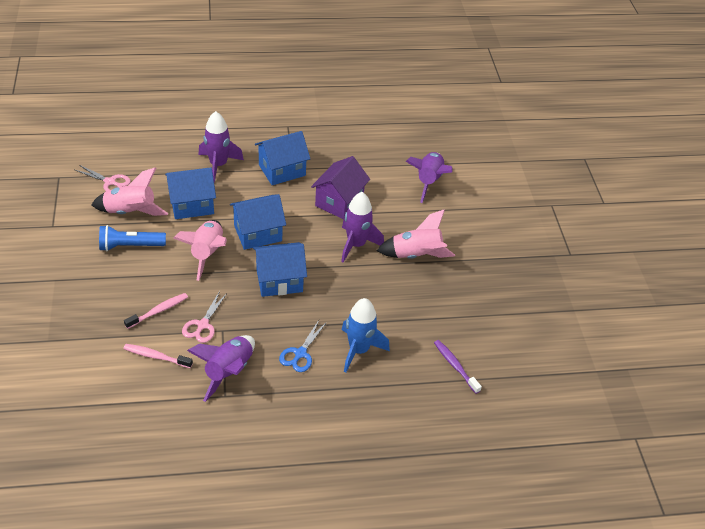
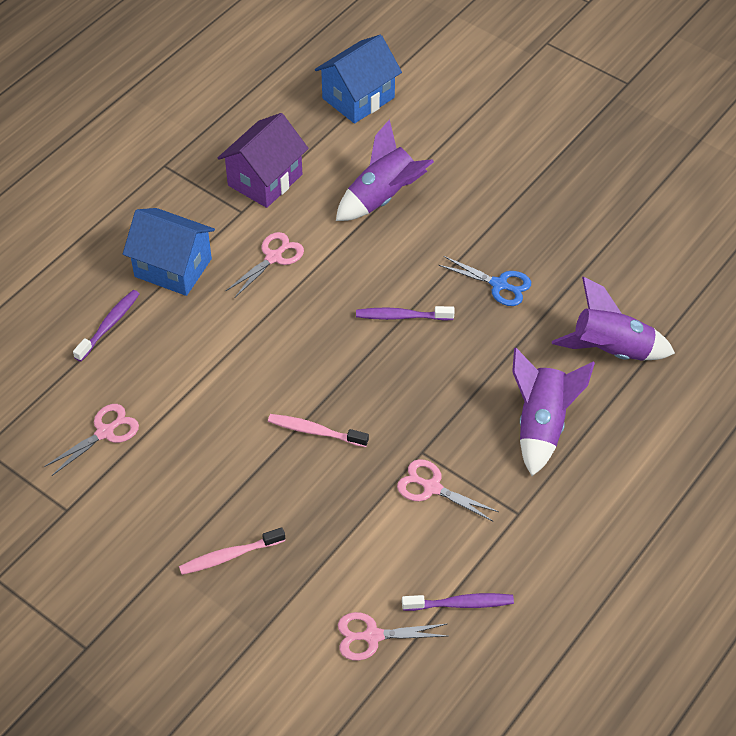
blue flashlight: [99,225,166,251] = 1 -> none = 0
blue house: [165,167,216,219] [230,194,286,250] [253,242,307,297] [255,131,310,185] = 4 -> [123,208,215,296] [315,35,402,124] = 2
blue rocket: [342,298,390,373] = 1 -> none = 0
pink rocket: [92,168,168,216] [173,220,227,281] [377,209,455,259] = 3 -> none = 0
pink scissors: [75,165,131,191] [182,291,227,343] = 2 -> [44,404,139,476] [226,232,304,298] [338,612,447,661] [397,459,499,521] = 4
purple rocket: [187,335,255,402] [199,111,244,183] [341,192,384,263] [406,152,452,203] = 4 -> [336,119,434,221] [512,348,595,476] [552,277,675,361] = 3
purple toothbrush: [434,340,482,394] = 1 -> [73,290,140,362] [356,306,454,321] [402,593,514,611] = 3

